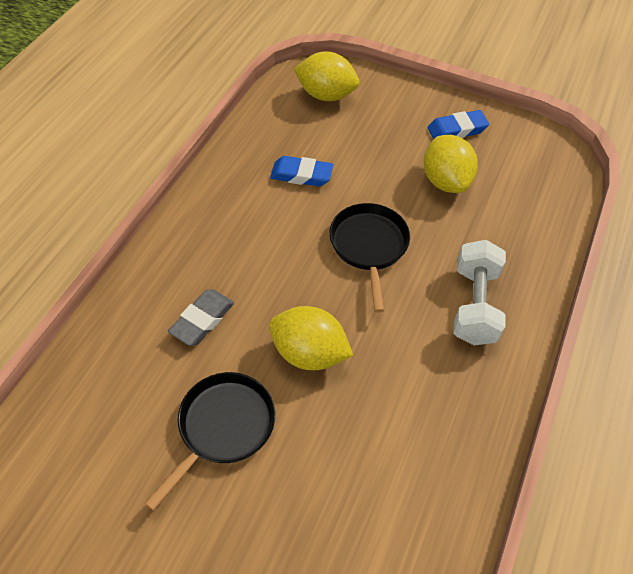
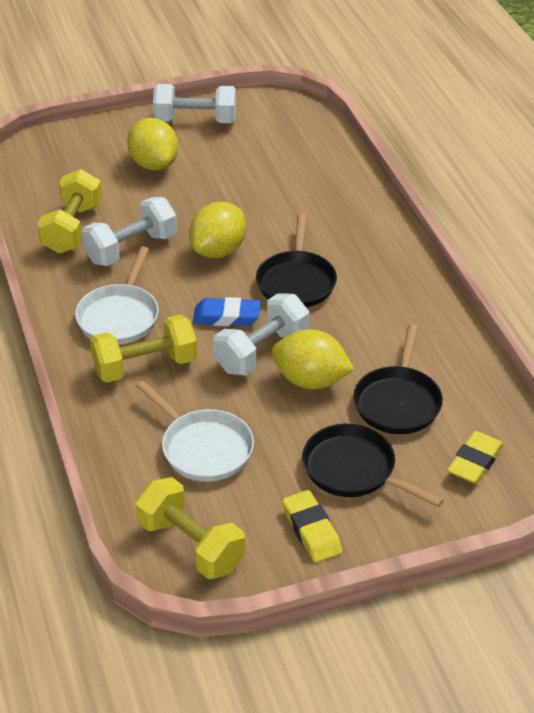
black pan: [144,372,275,511] [329,203,410,313] = 2 -> [256,214,337,308] [302,424,444,507] [354,324,443,434] = 3
blue eraser: [270,156,333,186] [427,110,489,139] = 2 -> [193,297,261,326] = 1
grey eraser: [168,289,234,346] = 1 -> none = 0
white dumbbell: [453,240,506,345] = 1 -> [82,197,177,266] [153,84,236,123] [213,293,309,376] = 3
white pan: none = 0 -> [75,247,159,345] [136,381,254,481] = 2
yellow dumbbell: none = 0 -> [37,169,102,254] [90,315,197,383] [135,477,245,579] = 3
yellow eraser: none = 0 -> [282,490,342,563] [447,431,504,484] = 2

